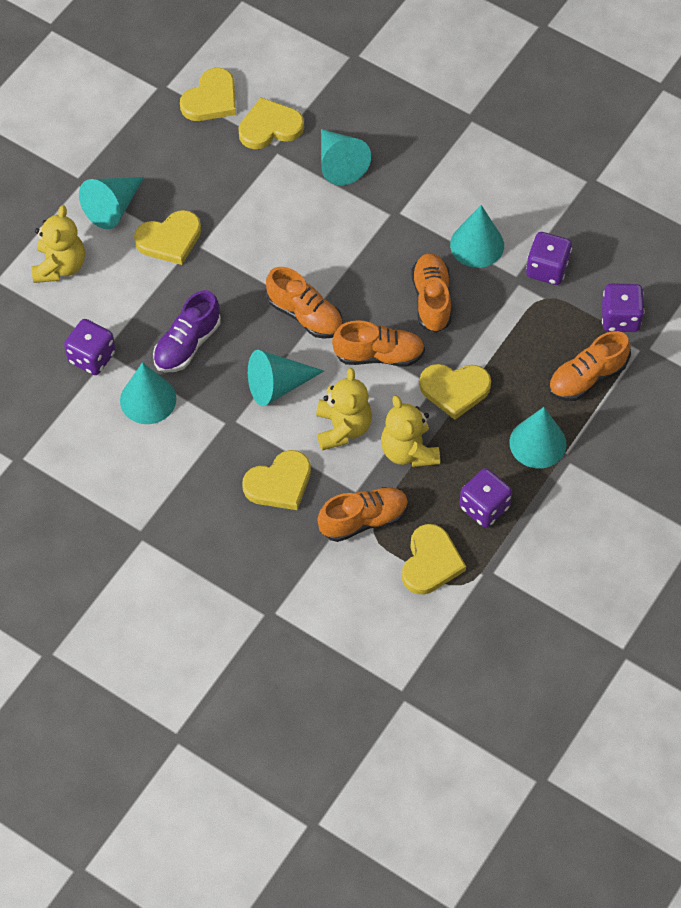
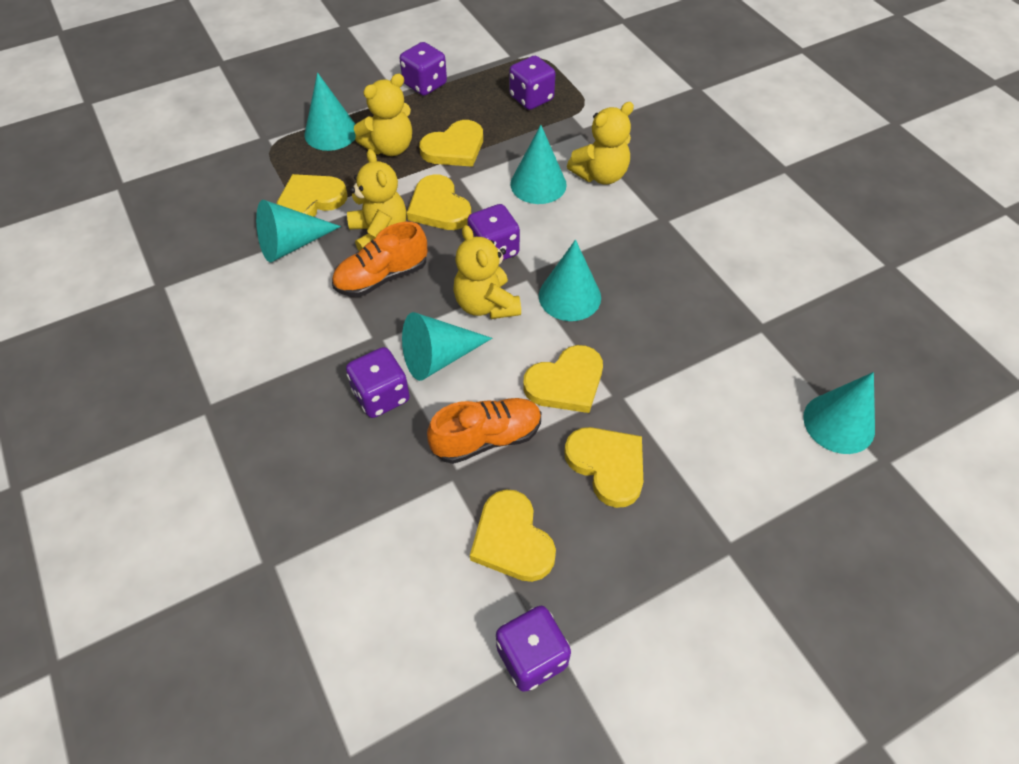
orange shoe: [266,267,343,339] [318,487,408,542] [332,320,425,367] [411,253,451,333] [548,331,630,401] = 5 -> [332,222,427,297] [427,398,541,464] = 2
purple dice: [64,319,116,375] [459,468,512,528] [526,232,572,285] [602,283,644,332] = 4 -> [346,347,410,418] [400,42,447,96] [467,204,520,260] [496,606,571,692] [509,56,556,110] = 5
purple shoe: [153,290,221,372] = 1 -> none = 0
yellow teddy bear: [31,205,85,283] [316,368,372,451] [381,395,440,467] = 3 -> [347,149,407,252] [354,74,412,156] [453,225,521,319] [567,102,634,185] = 4

